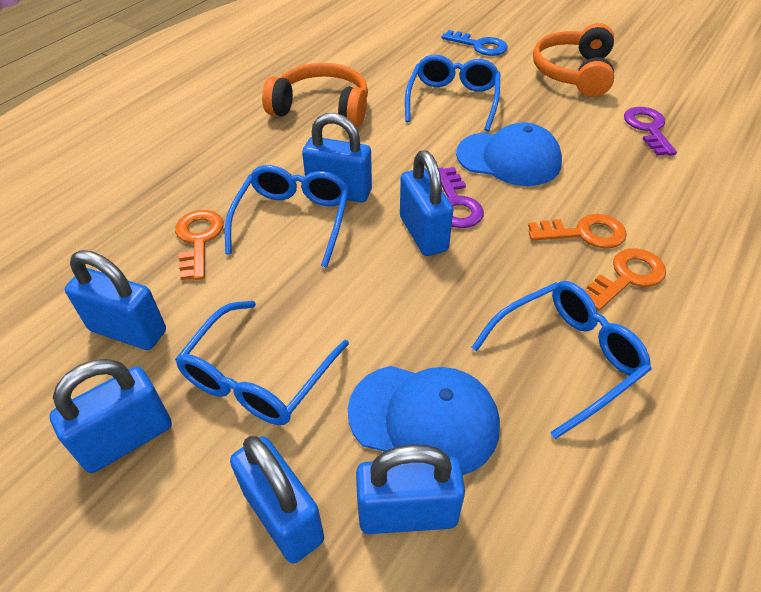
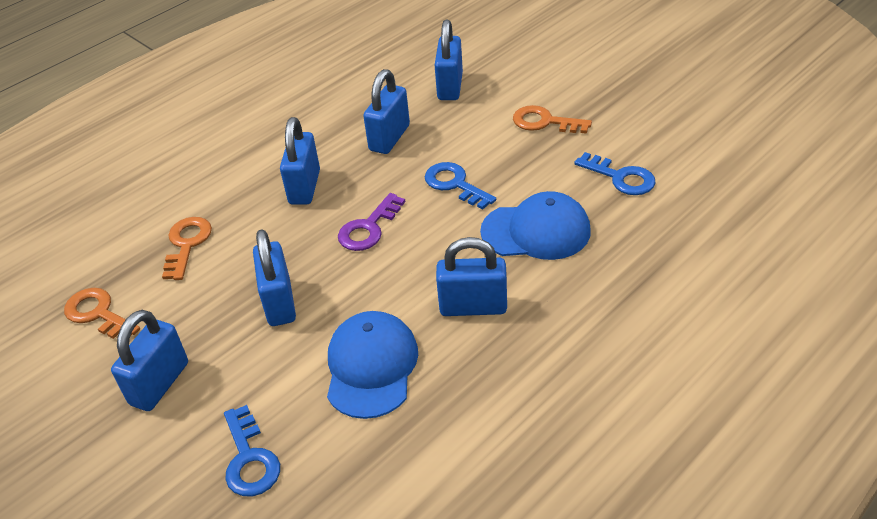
blue glasses: [175,301,349,425] [225,165,350,268] [405,55,500,131] [471,281,652,439] = 4 -> none = 0
blue key: [441,30,508,56] = 1 -> [224,405,280,496] [425,162,496,210] [574,152,656,195] = 3
orange headphones: [262,63,368,127] [533,23,614,97] = 2 -> none = 0
purple key: [439,167,484,228] [624,107,677,156] = 2 -> [338,193,405,251] = 1

